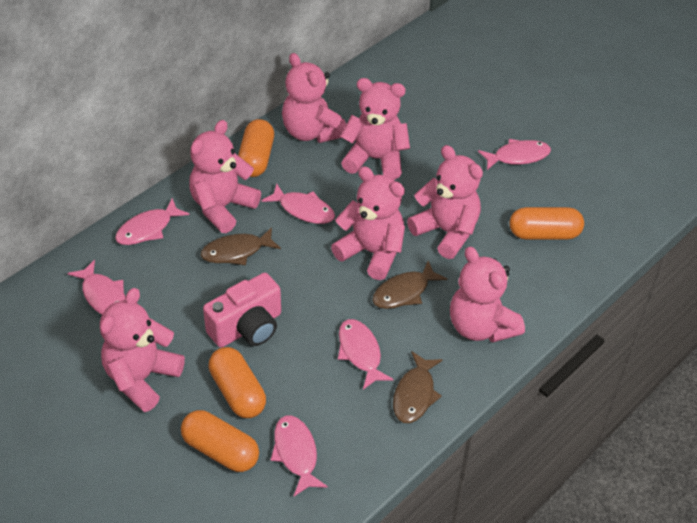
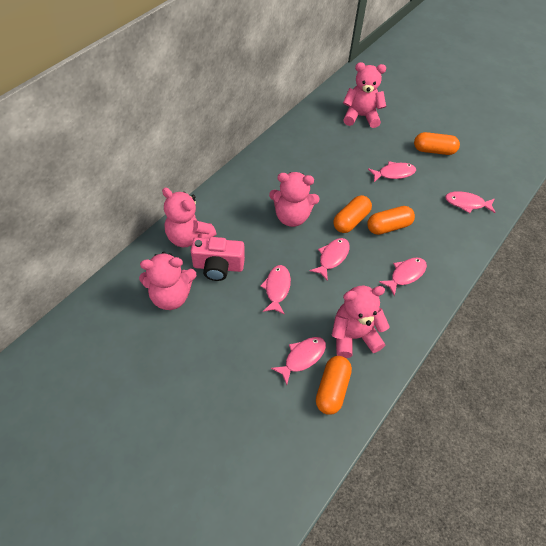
brown fish: [201,227,281,265] [372,261,447,309] [393,351,443,423] = 3 -> none = 0
pink teddy bear: [100,288,185,412] [189,120,261,233] [282,53,346,143] [331,166,405,280] [340,78,410,180] [407,145,483,259] [450,247,525,343] = 7 -> [139,252,196,310] [162,188,217,247] [269,172,319,227] [332,286,390,358] [343,62,386,128] = 5

